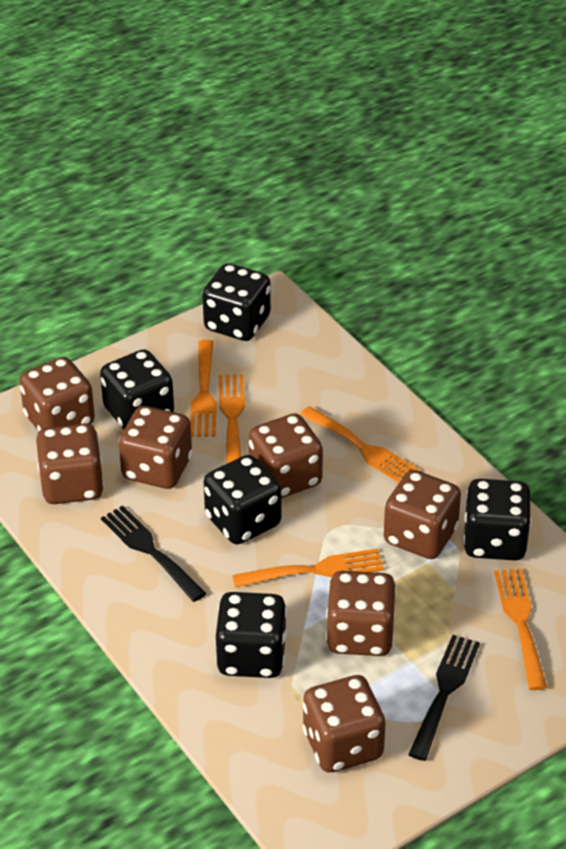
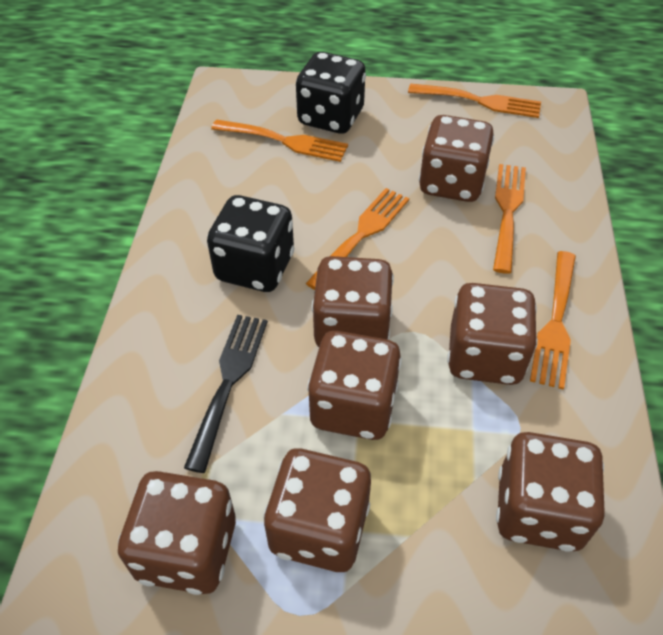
black dice: [100,349,174,429] [203,263,271,341] [204,455,282,545] [216,592,287,678] [463,479,531,560] = 5 -> [207,195,294,292] [296,52,366,134] = 2
black fork: [101,505,207,602] [408,635,480,761] = 2 -> [184,315,268,473] = 1

